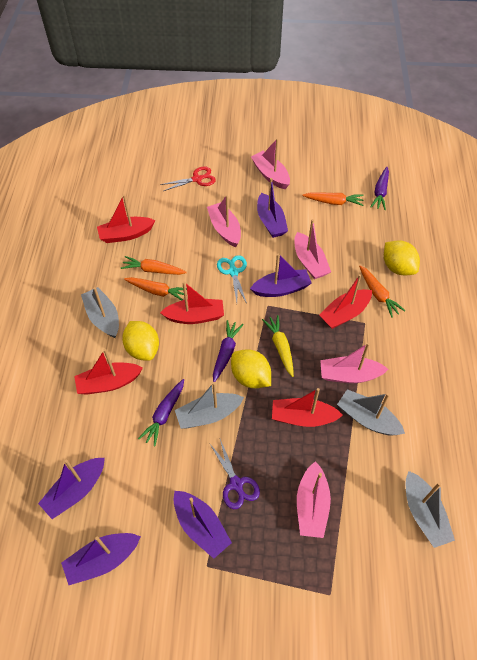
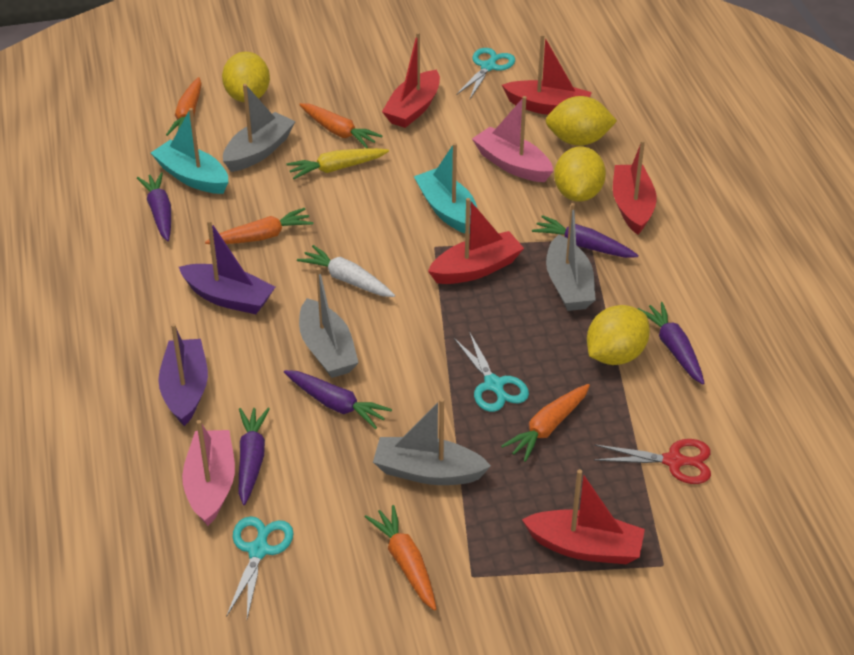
orange carrot: [121,256,187,275] [124,277,187,301] [302,192,363,206] [359,265,406,318] = 4 -> [166,77,202,136] [205,208,313,244] [299,103,382,149] [365,505,436,611] [501,384,590,462] = 5
pink boat: [207,195,241,247] [251,138,290,189] [294,219,331,279] [297,461,331,538] [320,342,388,383] = 5 -> [182,420,235,526] [472,96,553,182] = 2
purple boat: [38,458,105,519] [61,533,141,585] [174,491,232,559] [250,253,312,297] [257,178,288,238] = 5 -> [158,323,208,426] [179,220,275,314] = 2
purple carrot: [138,379,184,447] [213,320,244,382] [371,167,389,210] = 3 -> [137,172,171,241] [239,408,270,505] [284,370,392,429] [532,215,638,258] [638,302,705,384] = 5
purple scissors: [209,439,260,509] = 1 -> none = 0
turquoise boat: none = 0 -> [151,108,228,194] [414,143,477,235] = 2
turquoise scissors: [217,255,247,304] = 1 -> [227,516,294,618] [454,331,529,412] [456,48,515,99] = 3
white carrot: none = 0 -> [297,245,395,297] = 1
yellow lemon: [122,321,159,361] [231,349,271,388] [384,240,420,276] = 3 -> [222,52,270,102] [546,96,617,146] [554,147,606,202] [587,305,650,365] = 4

